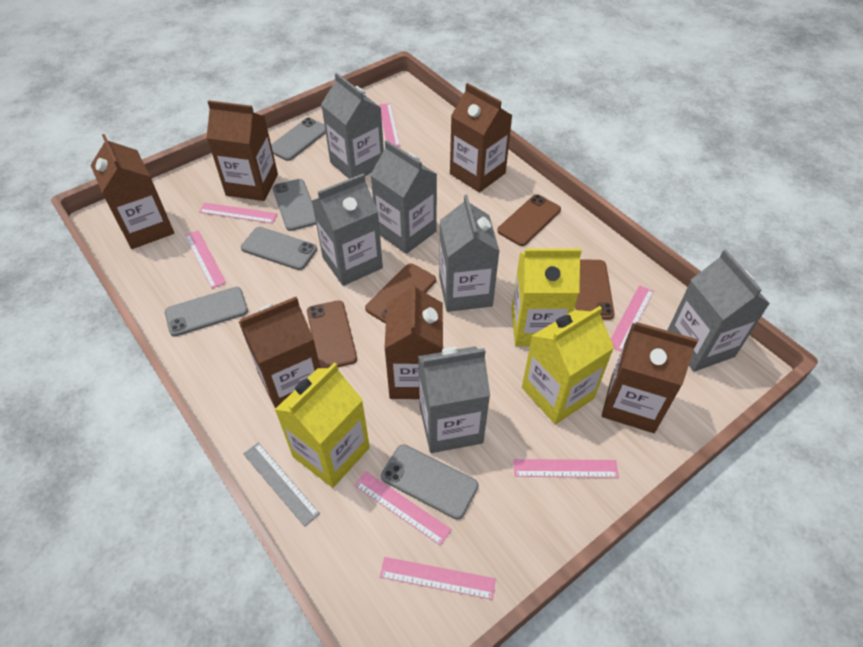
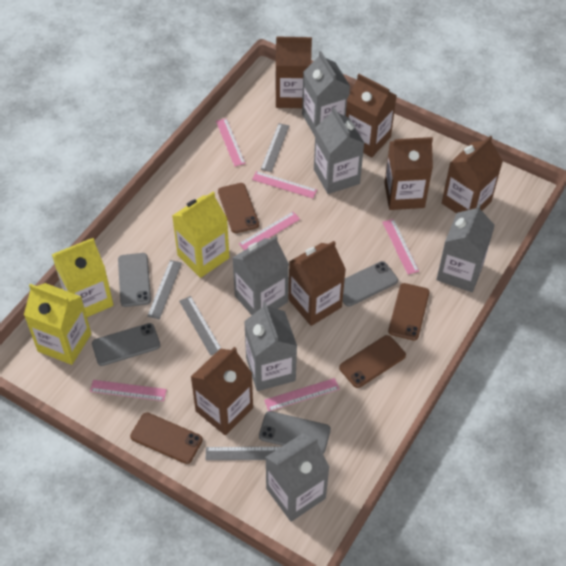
grey phone: [165,287,248,336] [241,227,317,270] [271,118,326,161] [272,179,316,231] [381,444,478,519] = 5 -> [92,323,160,366] [118,253,151,307] [259,411,331,454] [343,261,398,307] = 4
grey ruler: [243,443,320,527] = 1 -> [147,260,182,319] [179,296,221,355] [205,447,280,460] [261,123,289,172] = 4
pink ruler: [185,230,226,289] [199,203,277,224] [354,471,452,546] [379,103,400,146] [380,557,496,600] [513,459,619,478] [611,285,654,351] = 7 -> [90,380,167,401] [216,118,246,167] [239,212,300,250] [252,171,317,198] [264,378,339,411] [382,219,419,275] = 6

